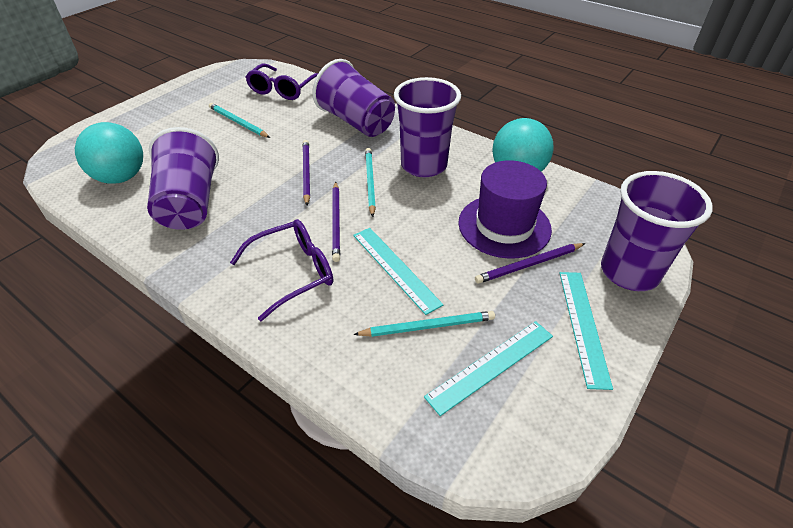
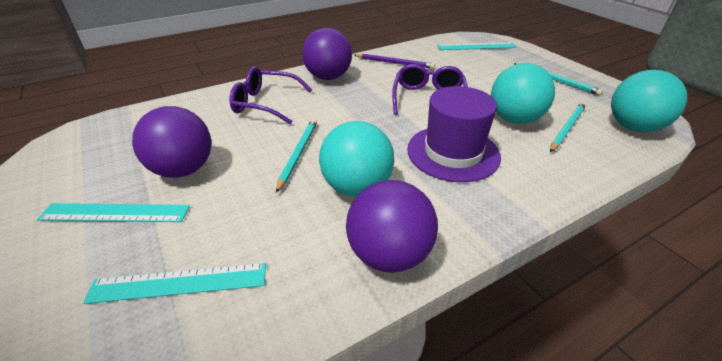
purple ball: none = 0 -> [132,106,212,178] [302,28,352,80] [346,180,438,273] = 3
purple cup: [147,127,219,230] [312,59,395,137] [394,77,461,177] [601,171,713,291] = 4 -> none = 0
purple pencil: [303,140,310,206] [332,182,340,262] [475,243,585,284] = 3 -> [354,54,435,69] = 1
turquoise ball: [75,122,143,184] [492,118,553,172] = 2 -> [319,121,394,197] [491,63,555,124] [611,70,687,132] = 3

